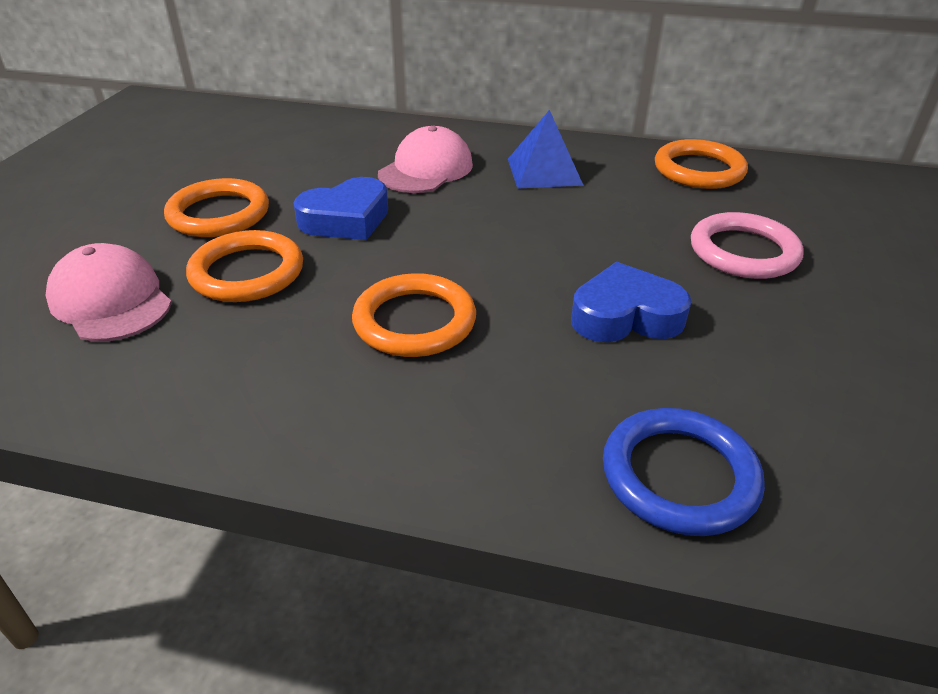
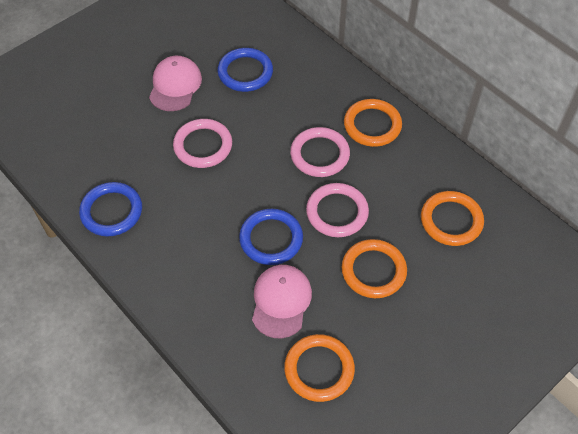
blue heart: [293,177,388,240] [571,262,692,342] = 2 -> none = 0
blue pyramid: [508,110,584,189] = 1 -> none = 0
blue ring: [603,408,765,536] = 1 -> [79,182,142,237] [217,48,273,92] [239,209,303,265] = 3
pink ring: [691,212,804,279] = 1 -> [173,119,232,168] [290,127,350,177] [306,183,369,237] = 3

